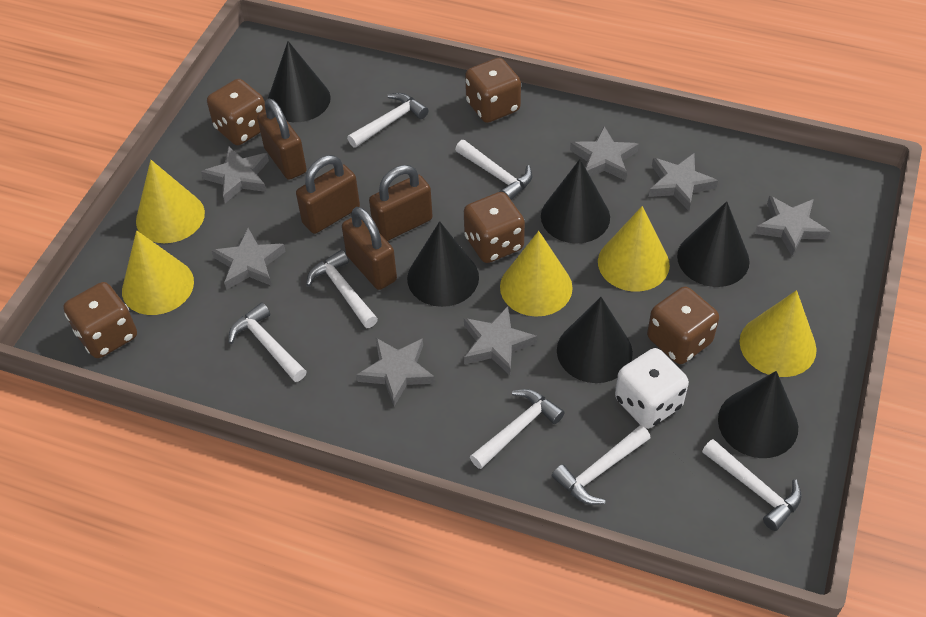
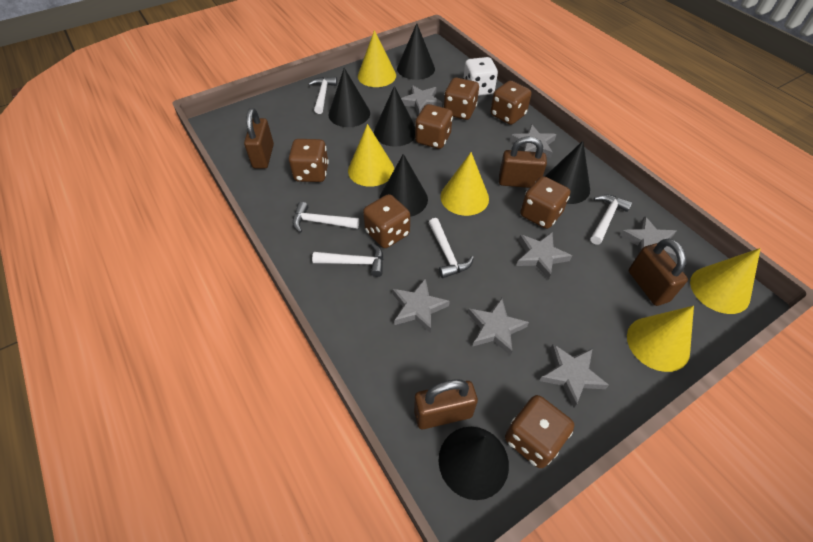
brown dice: [63,282,137,358] [207,79,266,145] [464,192,525,263] [465,58,521,123] [647,286,719,364] = 5 -> [289,139,329,182] [363,194,410,248] [415,104,453,149] [443,78,479,120] [491,81,531,125] [505,395,574,468] [520,176,570,229] = 7
white hammer: [229,303,307,382] [306,250,378,328] [347,93,428,148] [455,140,532,200] [470,389,565,469] [552,425,651,505] [702,439,802,531] = 7 -> [293,202,359,233] [308,77,337,114] [312,243,384,277] [429,218,474,278] [590,194,632,245] = 5

